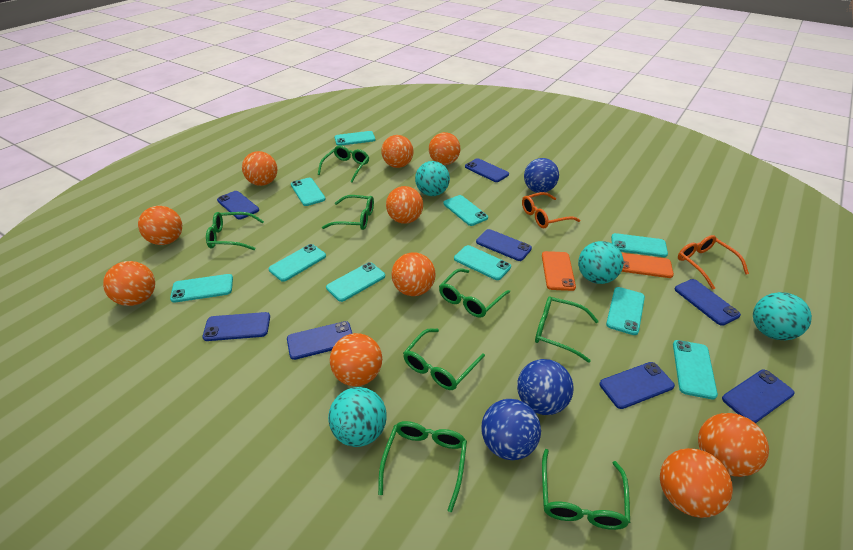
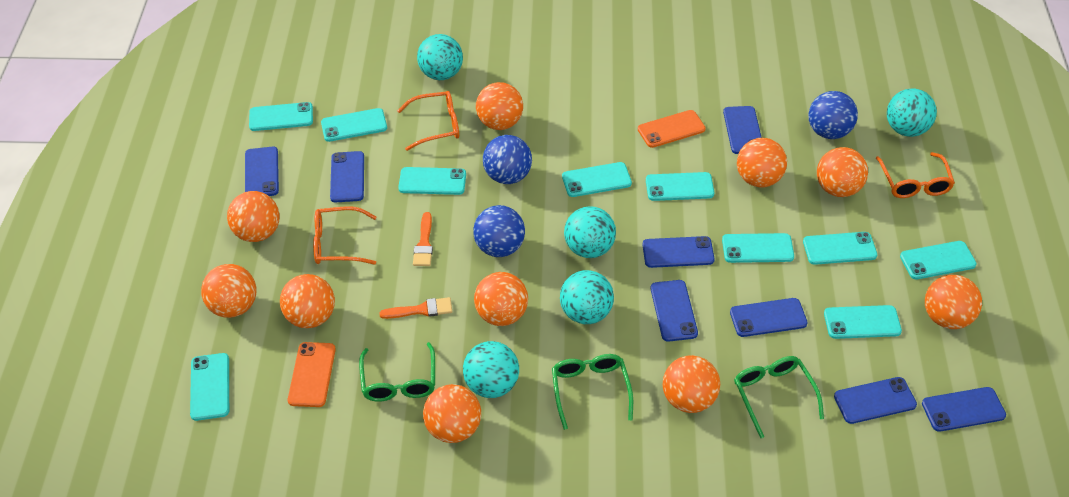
green glasses: [206,212,264,250] [318,145,369,182] [322,195,374,230] [378,421,467,512] [403,328,485,390] [439,268,510,318] [535,296,599,363] [542,449,630,530] = 8 -> [359,342,435,402] [552,354,633,430] [734,356,824,438] = 3
orange brush: none = 0 -> [379,297,452,319] [413,212,433,266] = 2
orange glasses: [522,192,580,228] [678,235,749,290] = 2 -> [313,206,376,265] [397,91,459,151] [876,152,955,198] = 3
turquoise ball: [328,387,387,447] [415,161,450,196] [578,241,624,284] [753,292,812,340] = 4 -> [417,34,463,80] [463,341,519,398] [560,270,614,324] [564,206,616,258] [887,89,937,137] = 5

